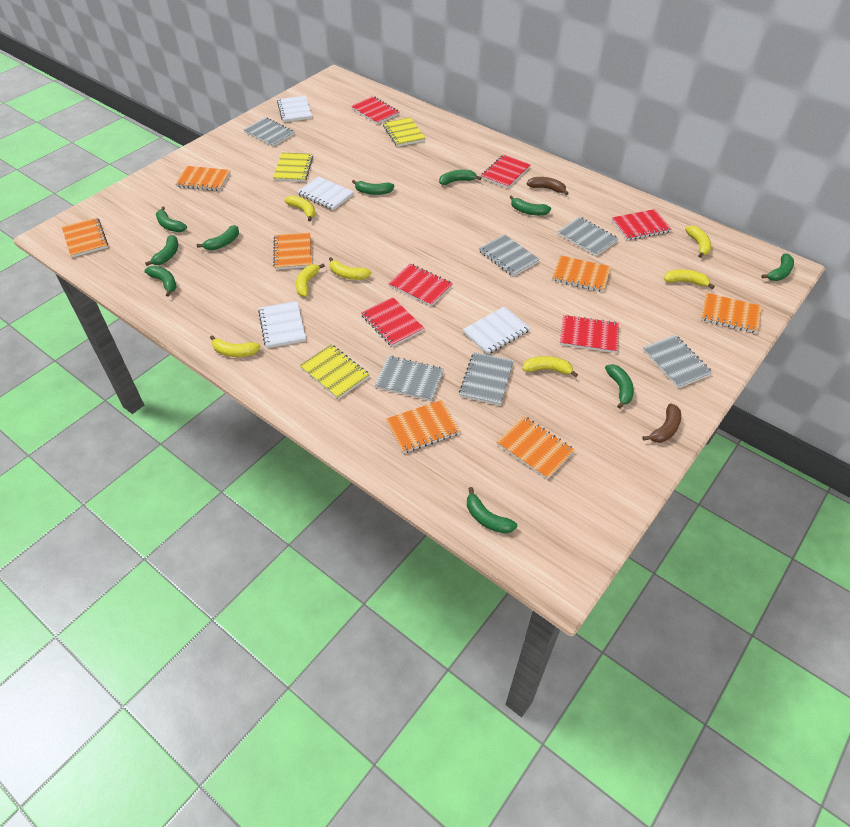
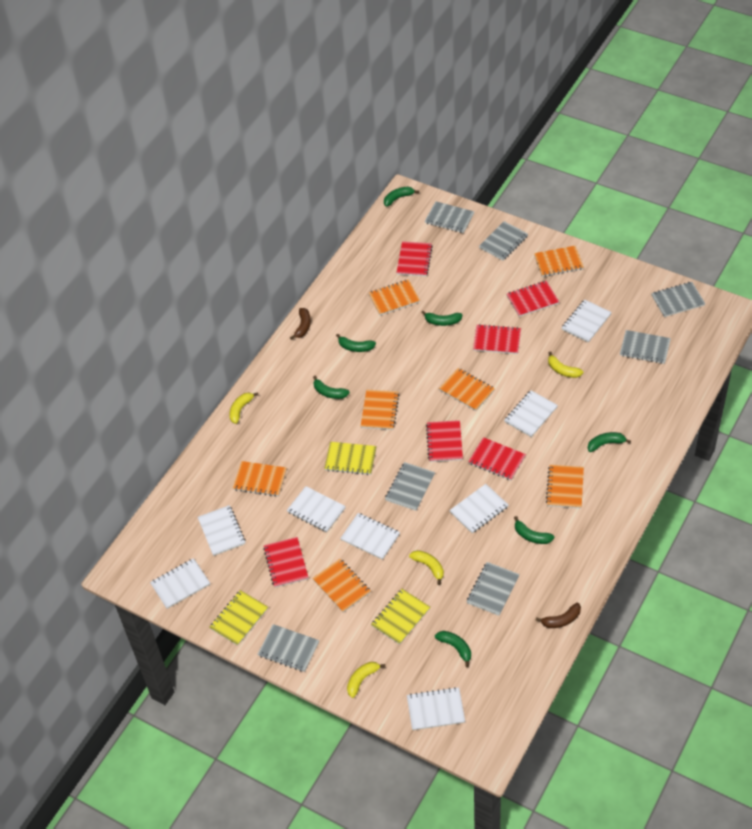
green banana: [144,266,177,297] [145,235,178,266] [156,206,187,232] [197,225,239,250] [352,180,394,195] [439,170,482,185] [467,487,517,534] [509,195,551,215] [605,364,634,409] [761,254,794,281] = 10 -> [313,376,350,399] [336,334,376,352] [384,187,419,207] [421,311,463,326] [435,631,471,667] [514,516,554,544] [588,432,631,452] = 7
grey notebook: [243,117,295,147] [375,356,444,401] [459,352,514,406] [479,234,540,277] [558,217,619,256] [643,335,713,388] = 6 -> [258,624,319,672] [385,462,435,511] [425,201,474,233] [467,562,520,616] [479,221,528,261] [620,330,671,364] [651,282,705,317] = 7
white notebook: [258,301,306,348] [277,96,312,122] [297,176,354,210] [462,306,530,355] = 4 -> [150,558,210,609] [198,505,246,556] [287,486,346,532] [340,513,400,560] [407,687,465,730] [449,484,508,533] [504,390,558,437] [562,299,612,343] = 8
yellow banana: [210,335,261,357] [284,195,315,221] [296,263,325,297] [329,257,372,280] [522,356,578,377] [664,270,715,289] [685,225,711,258] = 7 -> [229,392,258,424] [347,662,385,698] [409,550,444,585] [548,351,583,378] = 4

